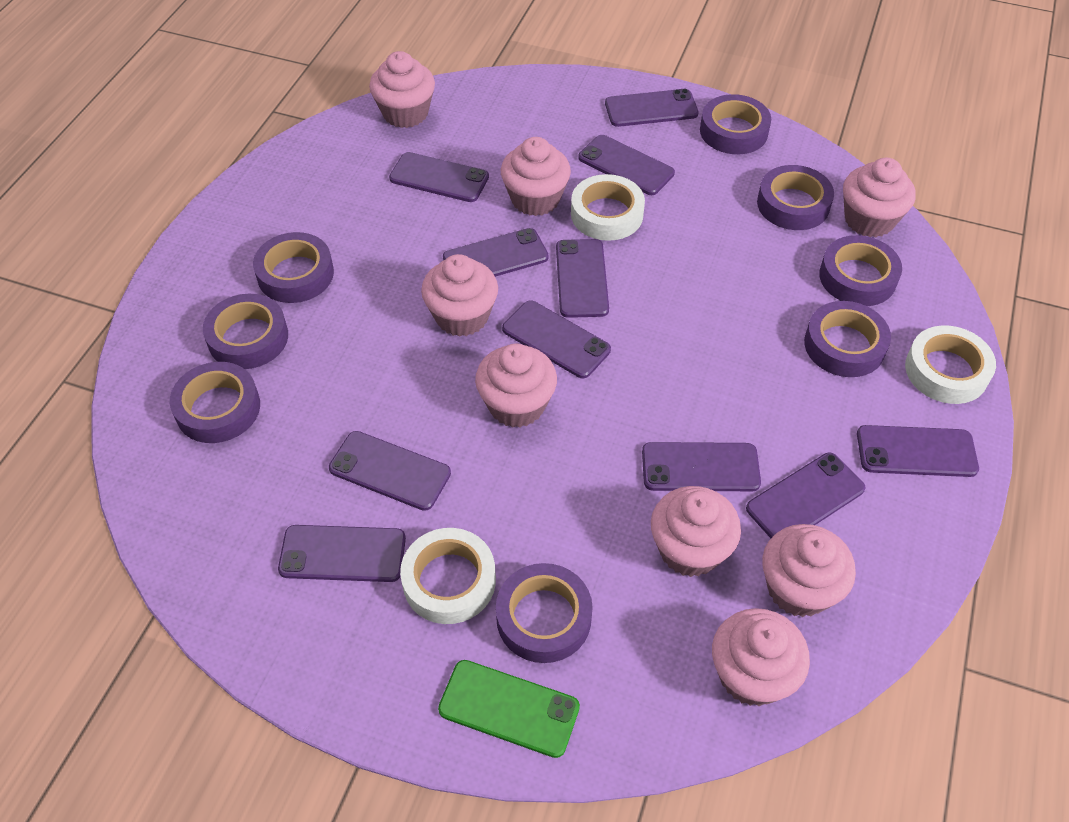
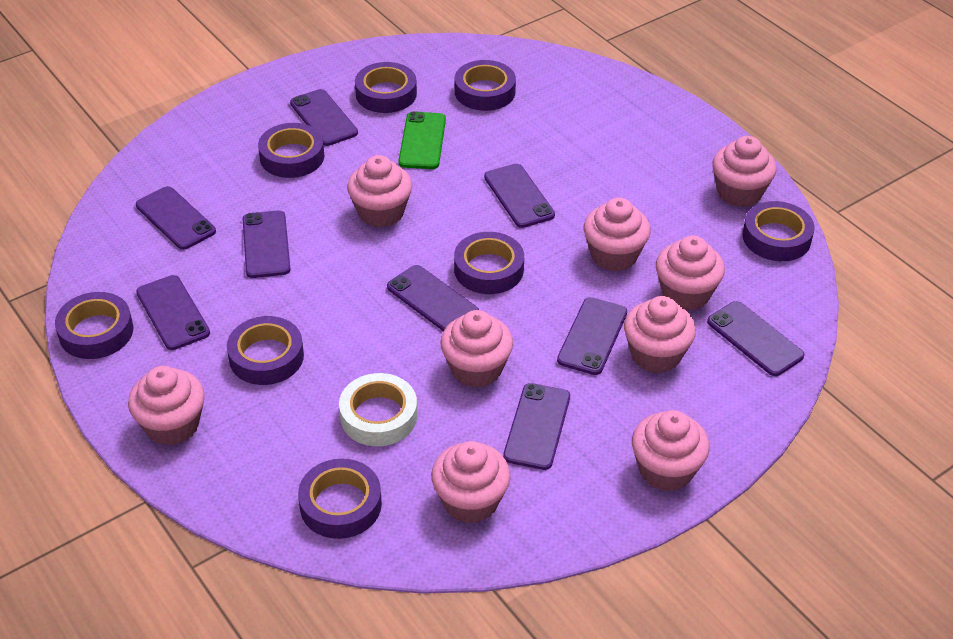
pink cupcake: [369,51,435,128] [421,254,498,337] [475,344,557,428] [501,137,571,216] [651,486,741,577] [712,608,810,706] [762,524,856,617] [843,158,916,237] = 8 -> [128,366,205,446] [347,155,412,228] [431,441,511,523] [440,310,513,388] [584,198,650,271] [624,296,696,373] [632,410,710,491] [656,236,725,311] [712,136,777,207] = 9
purple phone: [278,525,406,582] [329,431,451,511] [389,152,489,202] [443,228,549,277] [502,300,611,378] [556,239,609,318] [578,135,675,195] [605,89,699,127] [642,442,761,491] [746,453,866,538] [857,425,979,477] = 11 -> [136,186,216,250] [136,275,210,350] [243,210,291,278] [290,89,358,146] [387,265,479,332] [484,164,555,228] [503,383,570,470] [557,297,627,375] [707,301,805,376] = 9
white tape: [400,528,496,624] [571,174,645,241] [905,325,996,404] = 3 -> [339,373,417,446] = 1

